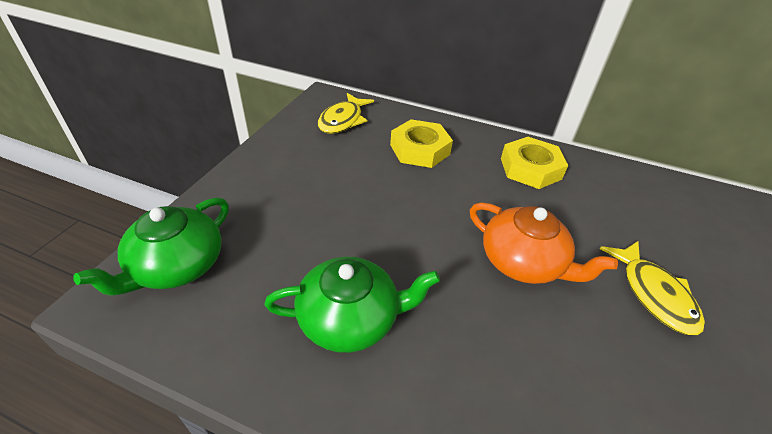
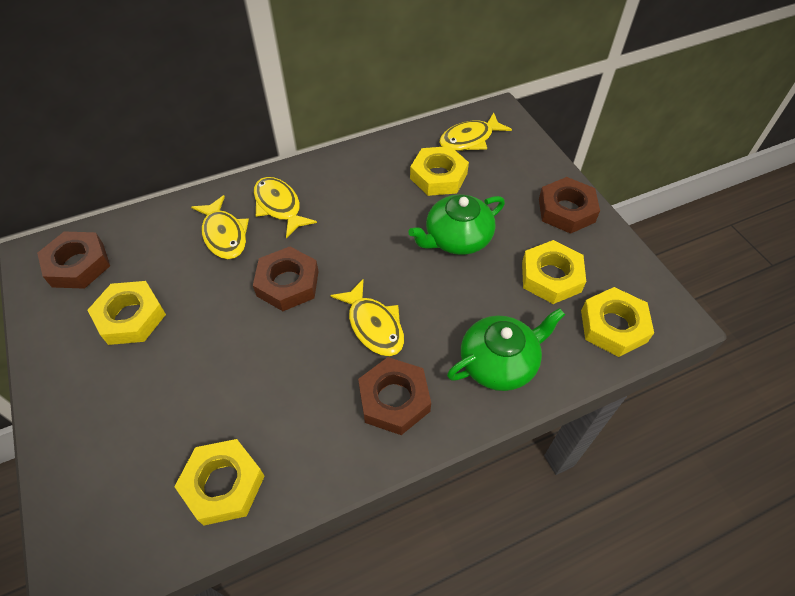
brown nut: none = 0 -> [37,231,110,289] [253,247,319,311] [358,357,431,435] [539,177,600,234] = 4
orange teapot: [470,202,618,284] = 1 -> none = 0
yellow fish: [318,93,374,134] [600,241,705,335] = 2 -> [191,195,249,259] [254,177,317,238] [330,279,404,356] [439,112,512,151] = 4
yellow nut: [390,119,453,168] [501,137,568,189] = 2 -> [87,281,166,345] [174,439,265,526] [410,146,469,196] [522,240,586,304] [581,287,654,357] = 5

